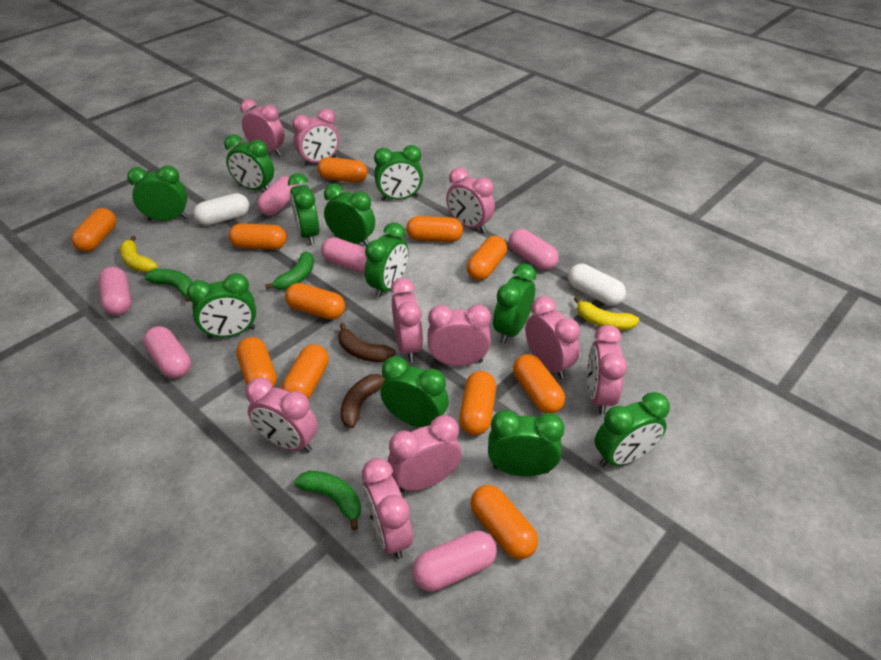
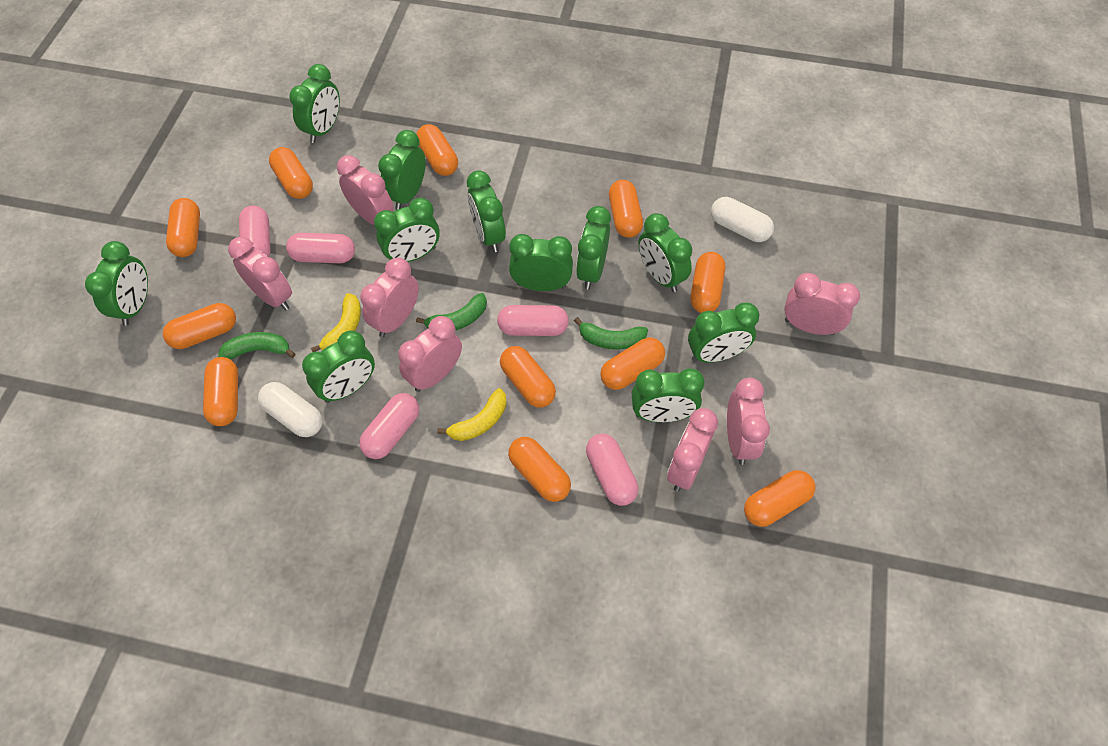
brown banana: [338,323,396,362] [340,374,385,428] = 2 -> none = 0
pink capsule: [98,267,131,316] [143,326,191,378] [257,176,297,216] [321,237,367,273] [412,531,497,592] [509,229,559,270] = 6 -> [239,205,271,257] [286,233,355,263] [359,393,419,459] [497,305,569,336] [586,434,638,506] = 5
pink clock: [240,99,285,156] [245,377,318,453] [292,108,339,166] [362,458,413,559] [388,415,462,492] [391,278,423,362] [428,304,491,366] [446,167,495,233] [525,296,580,379] [587,325,627,415] = 10 -> [228,237,292,310] [337,155,394,225] [360,258,419,337] [398,316,462,392] [667,408,718,492] [727,378,770,465] [784,273,860,335] = 7

